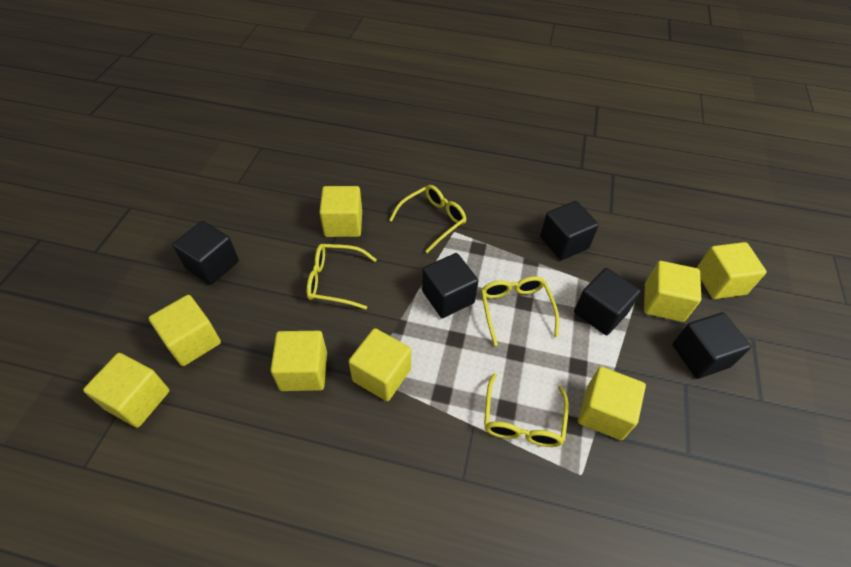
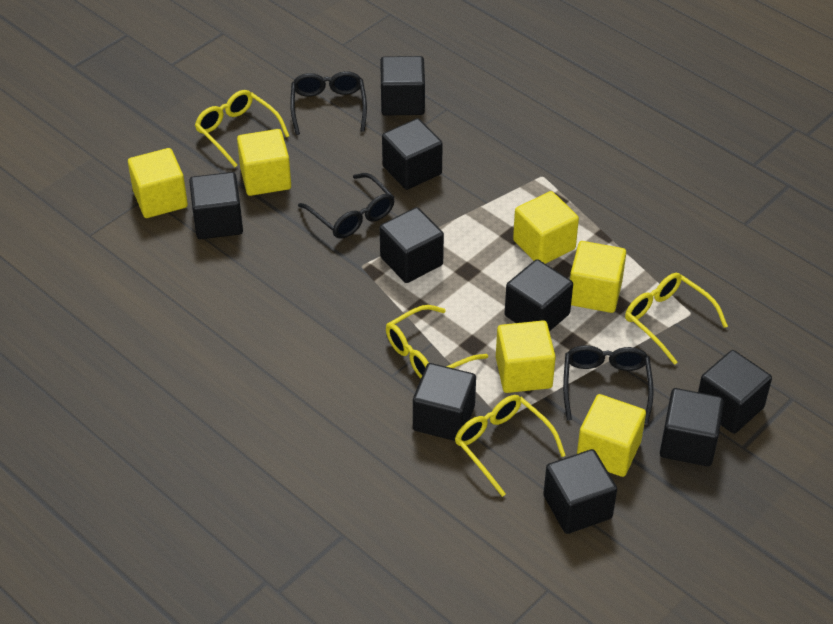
black cube: [172,221,239,285] [422,253,478,318] [540,201,599,260] [574,268,641,335] [672,312,751,379] = 5 -> [189,172,243,239] [380,56,425,116] [380,207,444,283] [382,118,443,190] [413,363,476,441] [505,259,573,332] [543,449,617,534] [660,388,724,466] [698,350,772,434] = 9
black glasses: none = 0 -> [290,71,367,135] [298,173,395,239] [563,345,654,424] = 3
yellow cube: [83,353,170,428] [149,295,221,366] [270,331,327,391] [319,186,362,237] [348,328,411,401] [578,367,646,440] [644,261,701,322] [697,242,767,299] = 8 -> [128,148,188,218] [237,129,291,196] [496,320,556,393] [513,191,579,264] [570,241,626,313] [577,394,646,477] = 6

